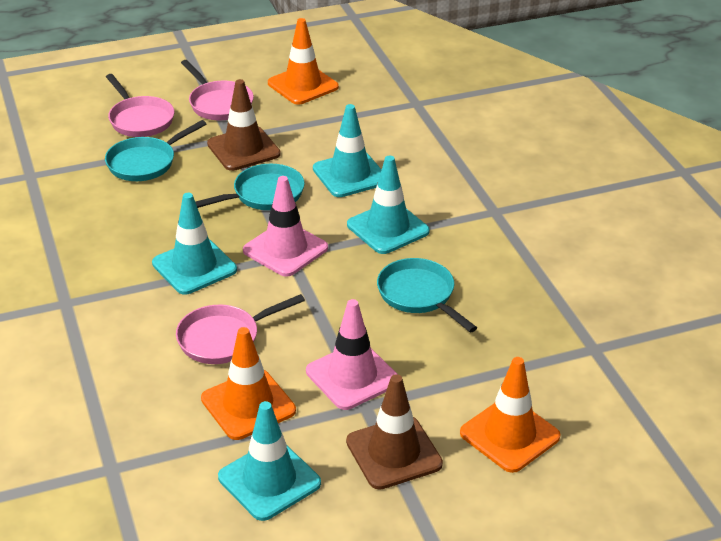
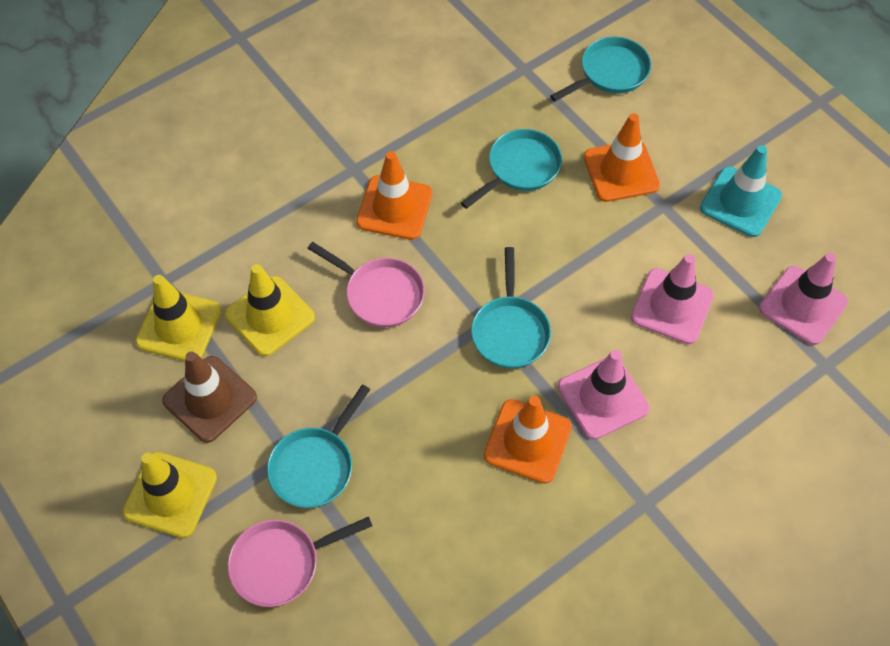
brown traffic cone: [207,79,281,171] [346,374,443,490] = 2 -> [162,351,257,443] = 1
pink pan: [106,74,174,137] [176,294,305,364] [181,60,254,120] = 3 -> [227,517,372,607] [307,242,425,327] = 2
pink traffic cone: [243,176,328,277] [306,299,397,410] = 2 -> [558,350,649,439] [631,254,714,344] [759,253,848,345] = 3
turquoise pan: [105,120,206,181] [196,164,305,210] [377,258,477,332] = 3 -> [267,384,371,508] [461,129,562,209] [471,247,551,369] [550,37,651,101] = 4
turquoise traffic cone: [152,193,237,295] [218,401,321,521] [313,104,382,197] [347,156,430,254] = 4 -> [700,145,782,237] = 1
yellow traffic cone: none = 0 -> [122,452,217,538] [135,275,222,361] [225,264,315,356] = 3

